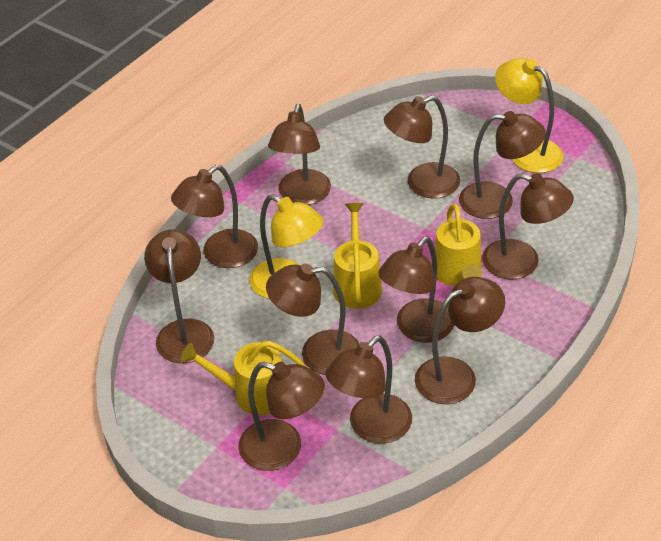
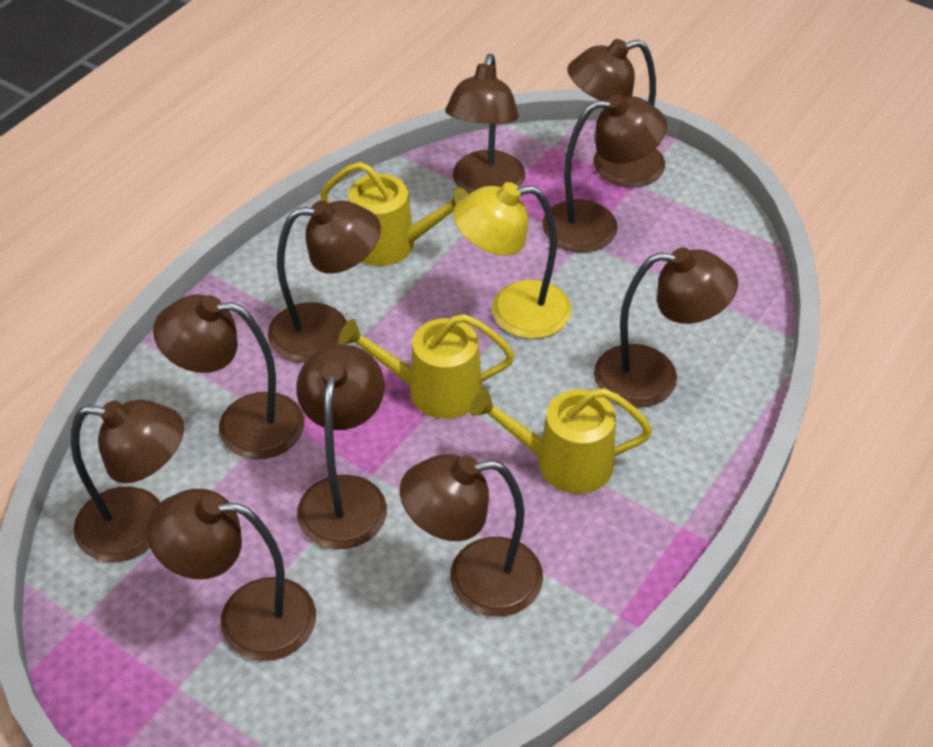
brown lamp: [144,230,214,363] [171,165,258,268] [238,362,325,471] [266,264,359,375] [268,104,331,205] [325,335,412,444] [378,236,454,342] [384,95,460,198] [415,277,505,404] [459,111,546,219] [482,173,574,279] = 11 -> [71,399,184,562] [146,489,316,661] [153,295,304,459] [268,200,381,363] [296,344,387,549] [400,454,543,617] [445,54,525,194] [542,94,667,252] [567,39,665,187] [594,248,738,408] = 10
yellow lamp: [250,194,324,299] [495,58,564,173] = 2 -> [453,182,572,339] = 1

